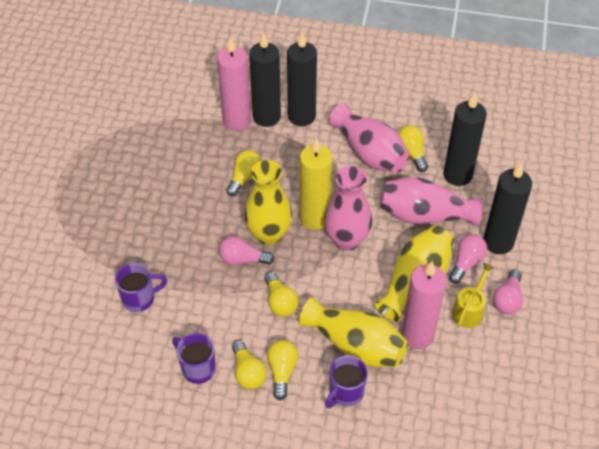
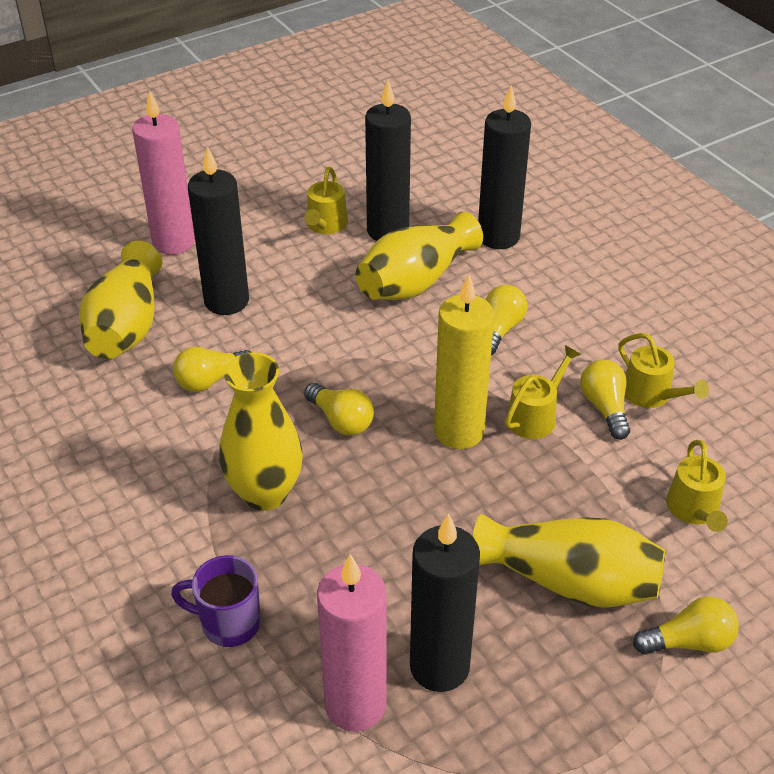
pink light bulb: [219,236,274,265] [449,235,487,283] [493,269,524,314] = 3 -> none = 0
pink vase: [324,166,372,251] [328,103,410,173] [380,177,483,226] = 3 -> none = 0
purple mug: [115,263,167,312] [172,333,216,384] [325,355,368,408] = 3 -> [171,555,261,647] = 1
yellow vase: [244,160,292,245] [299,297,408,367] [374,225,454,322] = 3 -> [79,241,162,359] [219,352,303,511] [356,212,483,300] [472,514,665,608] = 4
yellow watering can: [452,263,494,328] = 1 -> [305,167,348,234] [505,345,581,439] [618,333,709,408] [666,440,728,532] = 4

